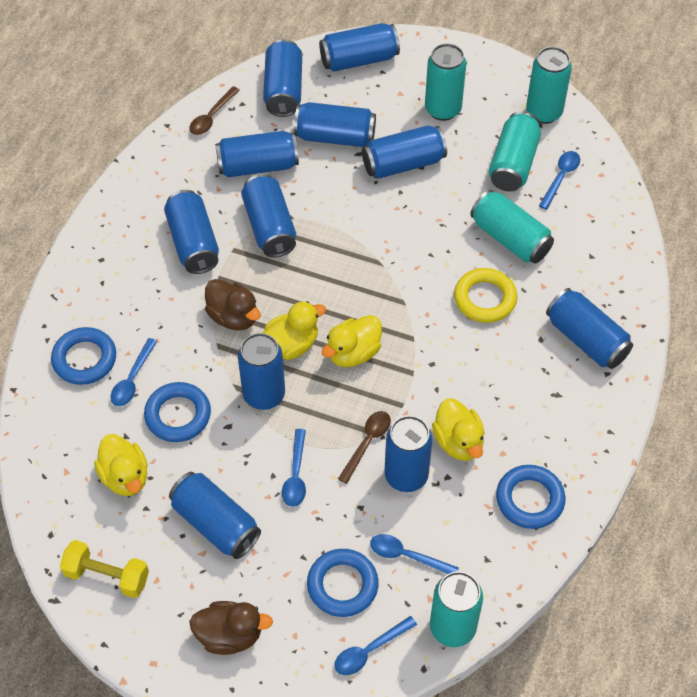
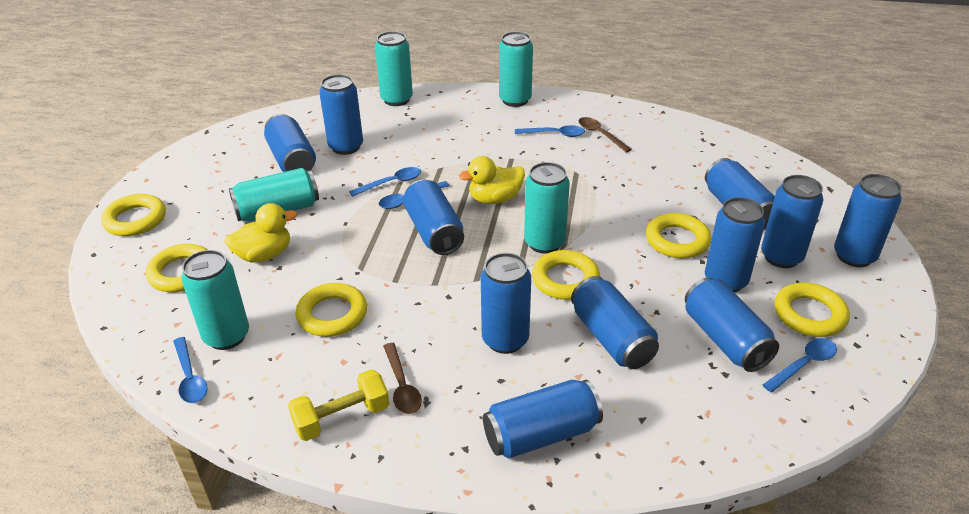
blue ring: [51,327,116,385] [144,382,211,442] [307,549,379,617] [496,465,565,529] = 4 -> none = 0
brown duck: [189,601,273,655] [205,279,261,330] = 2 -> none = 0
yellow duck: [94,434,148,496] [263,301,326,360] [322,315,382,367] [432,398,485,461] = 4 -> [224,203,297,263] [459,156,525,204] = 2
yellow ring: [454,268,517,323] = 1 -> [101,194,166,236] [145,244,208,292] [295,283,367,337] [532,250,600,300] [646,213,711,258] [774,283,850,337] = 6

